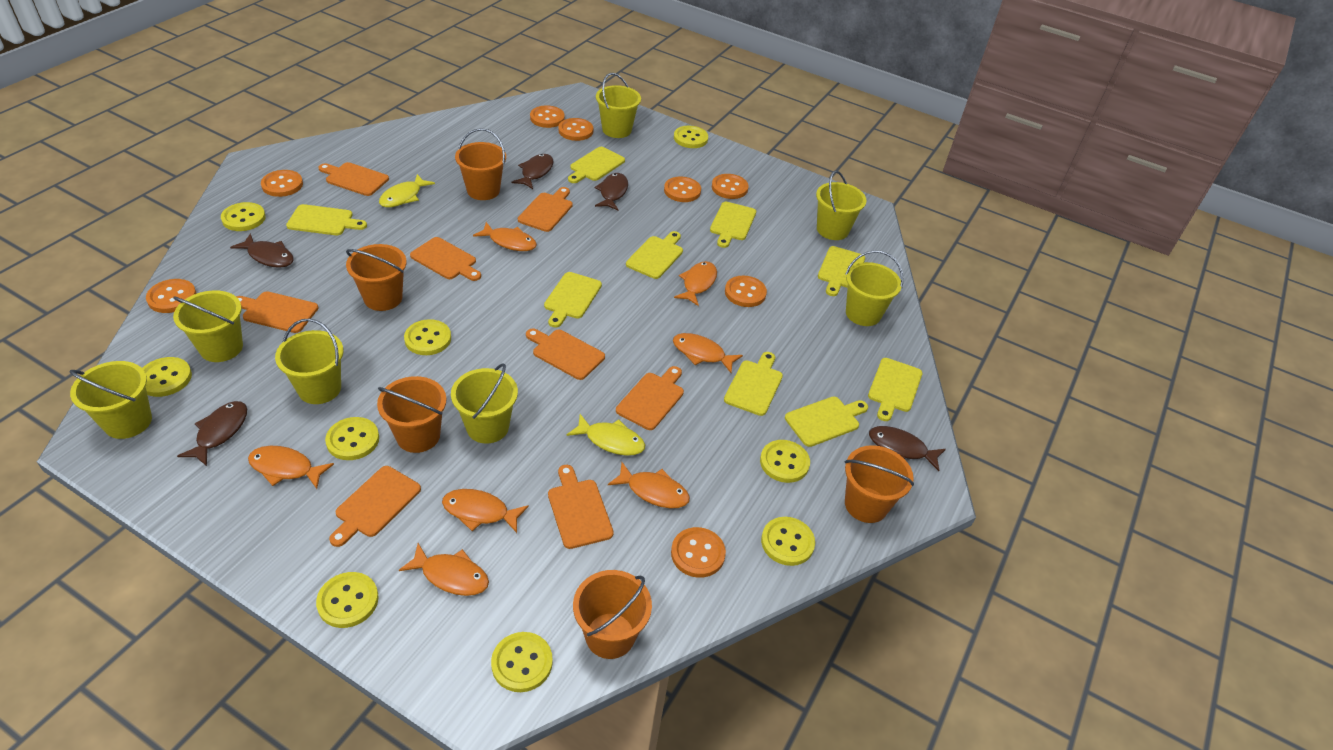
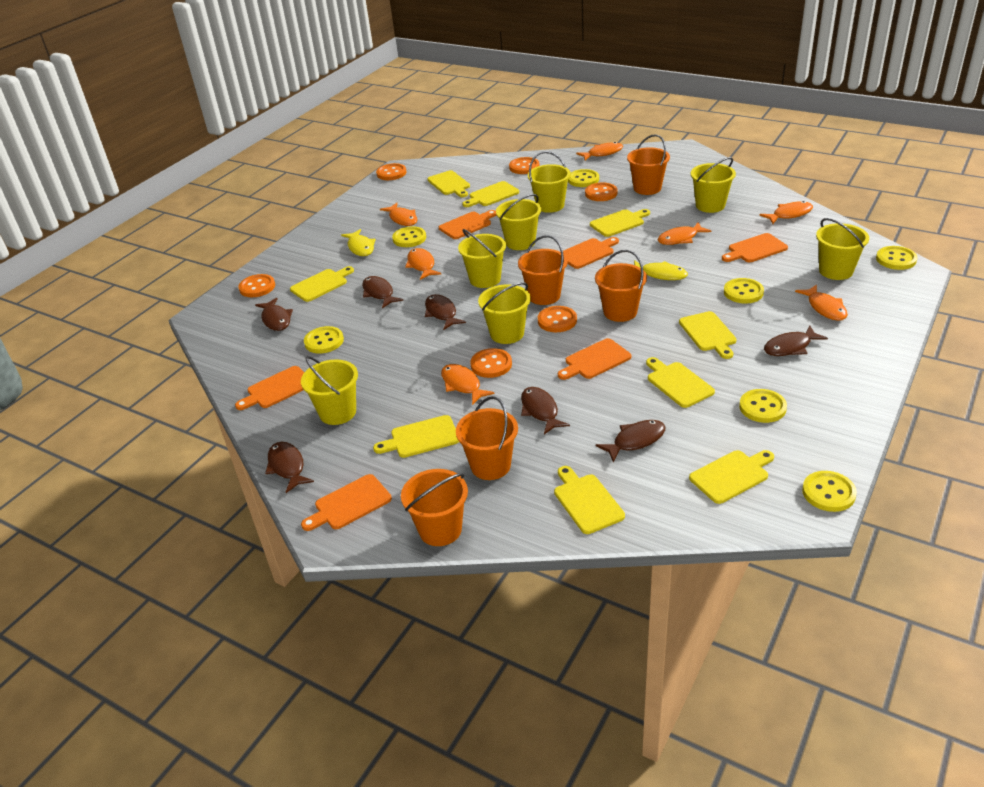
brown fish: [177,401,247,466] [230,234,294,268] [512,154,554,189] [594,173,628,210] [869,426,946,471] = 5 -> [255,298,293,331] [265,442,314,493] [362,276,403,308] [425,294,466,330] [521,387,570,434] [596,420,665,462] [764,326,828,356] = 7
orange button: [146,279,197,313] [261,170,303,197] [530,105,565,128] [559,118,593,141] [664,177,701,202] [671,527,726,578] [712,174,749,199] [725,276,767,307] = 8 -> [239,274,275,297] [376,163,407,180] [470,348,512,378] [509,157,540,174] [538,306,577,332] [585,182,618,201] = 6
orange cutting board: [236,291,319,333] [319,162,389,196] [329,466,421,547] [410,237,481,281] [518,187,573,232] [526,329,605,380] [548,465,614,549] [616,366,684,430] = 8 -> [235,366,304,410] [301,474,392,531] [439,210,496,239] [558,338,631,380] [563,237,619,269] [722,233,788,262] = 6
yellow button: [142,357,192,397] [221,202,266,231] [316,572,379,628] [325,417,379,460] [404,319,451,355] [491,632,553,692] [674,126,708,148] [760,440,810,483] [761,517,815,566] = 9 -> [304,326,344,354] [392,227,426,247] [568,169,599,187] [724,278,764,304] [739,389,787,423] [802,471,857,512] [876,246,917,270] = 7

